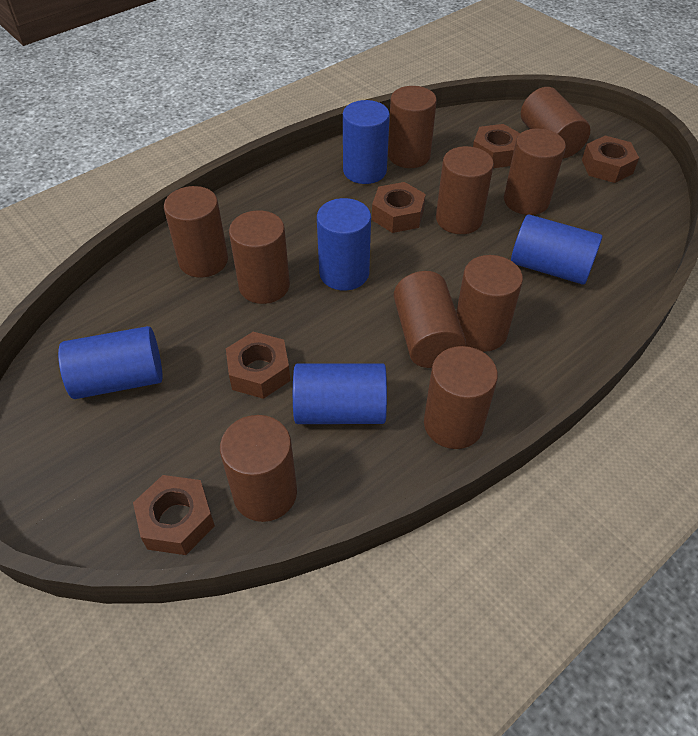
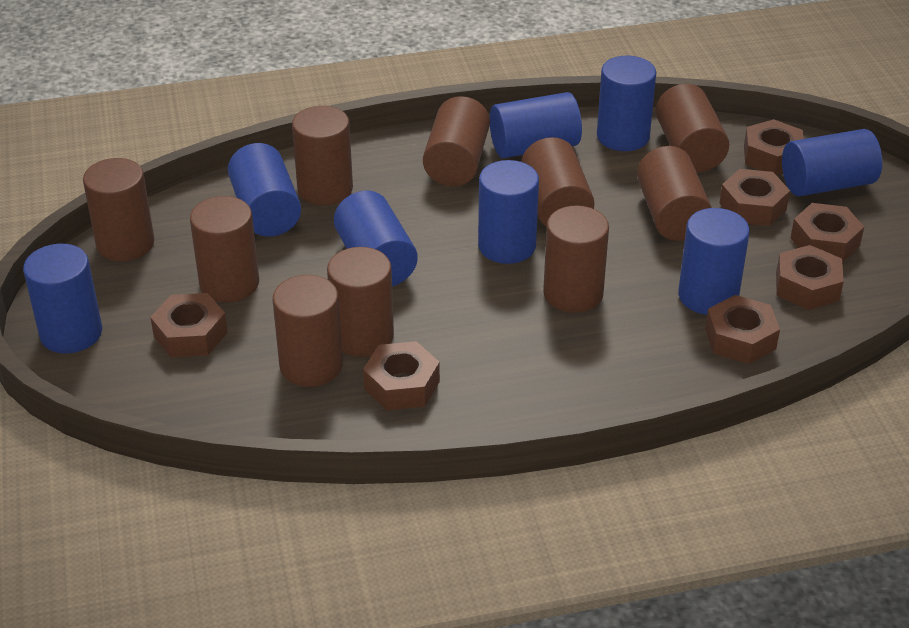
blue cylinder: [58,326,163,399] [293,363,387,424] [317,198,371,291] [343,100,390,184] [511,214,602,285] = 5 -> [23,244,102,354] [228,143,301,237] [334,190,418,286] [478,160,539,264] [490,92,582,158] [597,56,656,151] [678,208,750,315] [782,129,882,196] = 8
brown nut: [133,475,215,555] [226,332,291,399] [372,182,426,233] [473,124,520,168] [582,136,639,183] = 5 -> [150,293,228,357] [363,341,440,410] [705,295,780,364] [719,169,790,226] [744,119,804,175] [776,245,844,310] [791,203,864,263] = 7

